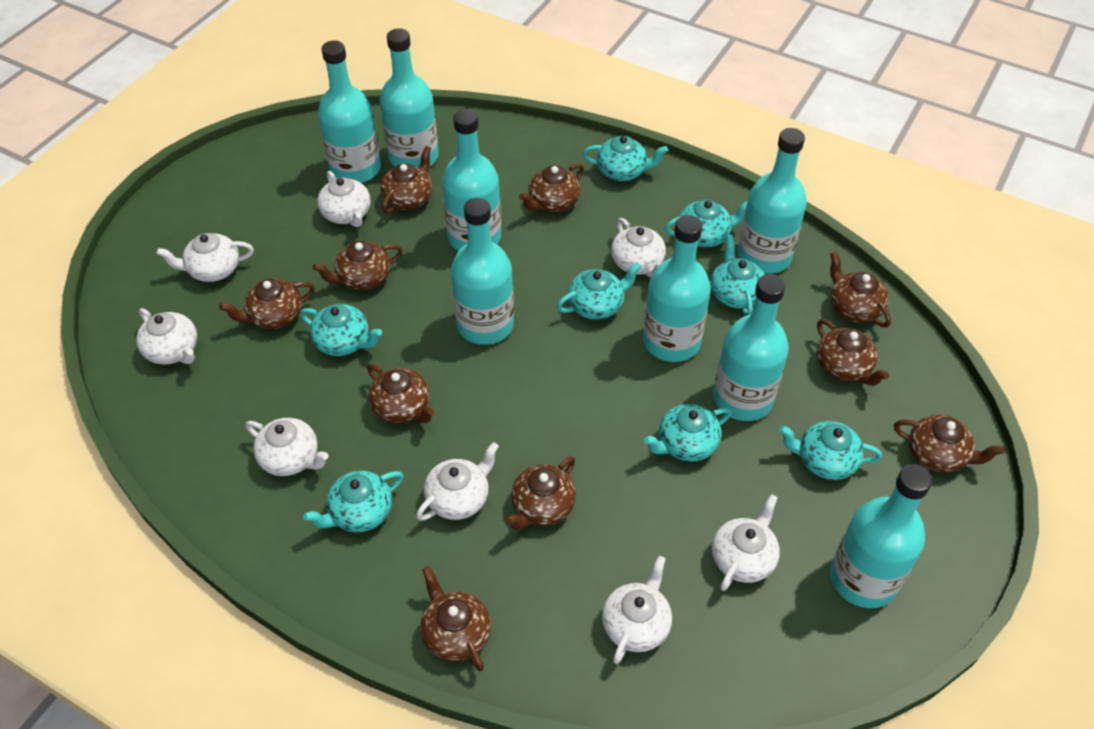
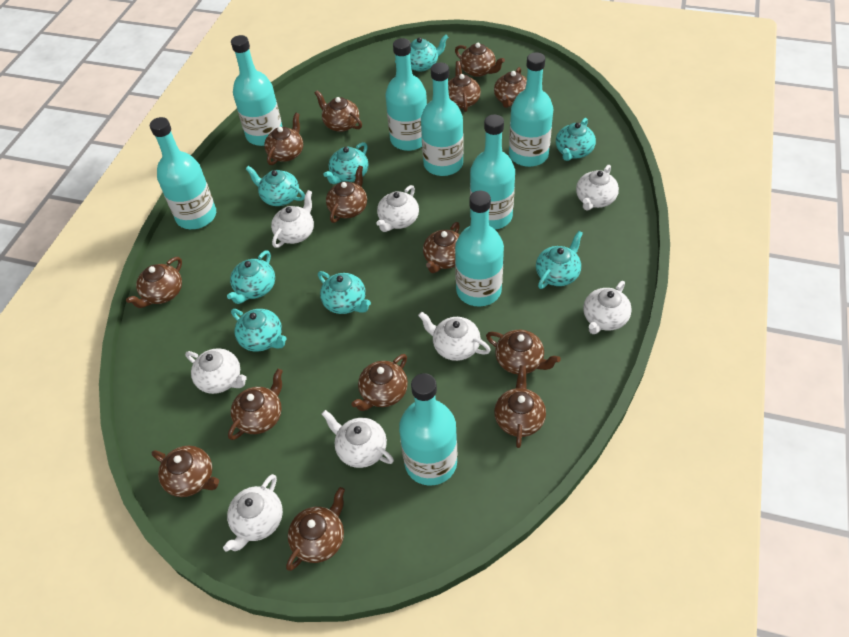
brown teapot: [219,278,315,329] [313,241,403,290] [367,364,435,423] [380,146,432,214] [420,566,491,671] [505,456,576,530] [519,164,584,212] [817,319,889,386] [830,251,891,328] [894,414,1005,473] = 10 -> [126,257,182,308] [152,446,219,497] [228,369,283,440] [264,113,303,165] [286,487,345,571] [315,90,362,132] [326,166,367,223] [351,354,408,411] [423,222,460,273] [448,61,481,112] [455,43,505,77] [486,330,561,374] [494,67,527,108] [494,365,546,448] = 14

